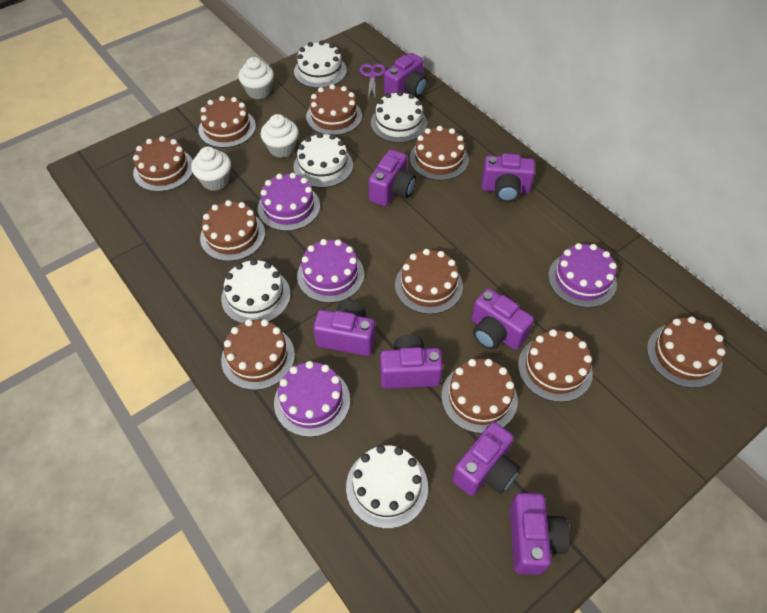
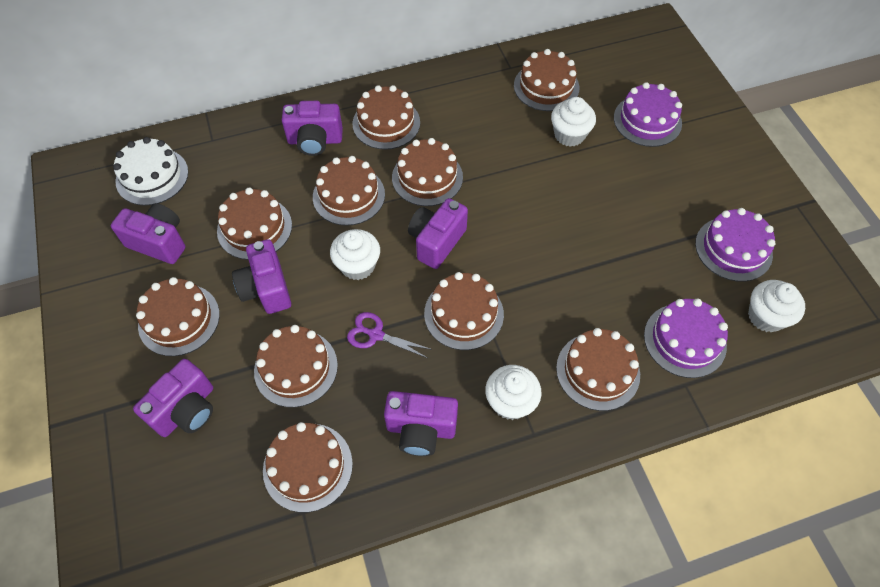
purple cake: [258,173,320,231] [274,361,350,437] [297,239,364,303] [548,243,617,308] = 4 -> [614,82,682,147] [644,298,728,378] [695,208,775,282] = 3
purple camera: [313,301,375,356] [369,149,416,206] [380,335,443,389] [384,53,428,97] [452,422,520,496] [472,288,534,350] [482,153,535,202] [510,493,570,575] = 8 -> [111,203,185,264] [133,359,213,437] [232,239,291,314] [282,101,343,156] [384,391,458,456] [408,198,468,269] = 6
white cake: [221,259,291,323] [294,41,347,88] [294,133,353,188] [346,445,428,529] [371,91,427,143] = 5 -> [113,137,188,206] = 1
white cupcake: [191,147,231,191] [238,57,274,99] [261,114,299,158] = 3 -> [330,229,380,280] [485,365,541,420] [551,97,596,147] [748,280,805,332] = 4

